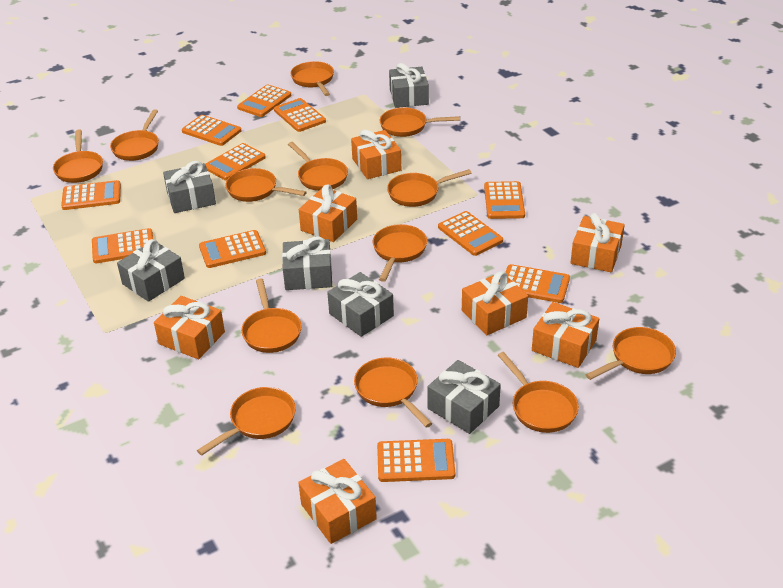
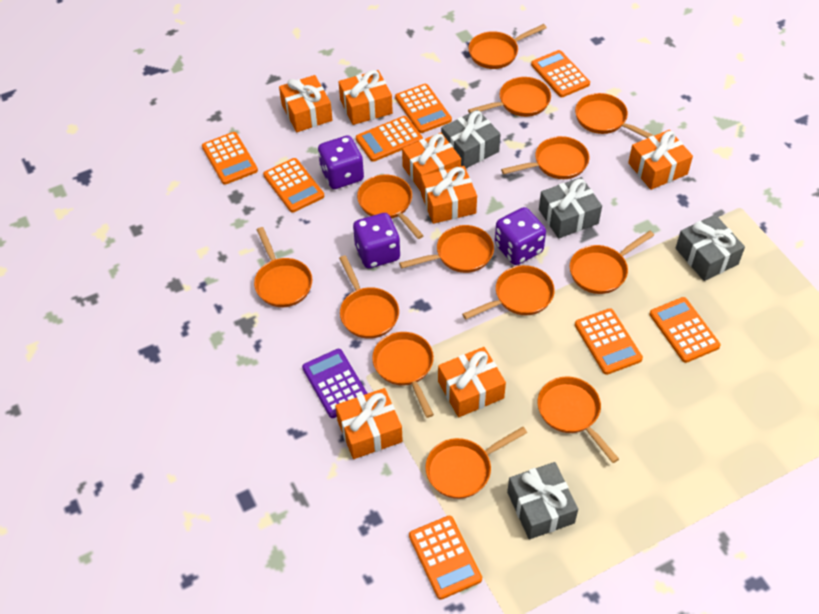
grey gift: [117,239,185,302] [163,161,216,213] [282,236,332,290] [327,272,394,337] [389,63,429,108] [428,360,501,434] = 6 -> [441,110,501,168] [507,462,578,539] [539,177,602,239] [676,215,745,281] = 4
orange calculator: [61,180,121,210] [92,228,153,263] [182,115,241,146] [199,230,266,268] [205,143,266,180] [237,84,291,117] [274,98,326,132] [377,439,455,482] [438,211,503,256] [484,181,525,219] [506,264,570,303] = 11 -> [202,132,258,185] [263,158,324,213] [356,116,423,162] [395,84,452,133] [409,516,482,600] [531,50,590,97] [575,308,643,375] [650,297,721,363] = 8
purple calculator: none = 0 -> [302,349,368,418] = 1
purple dice: none = 0 -> [318,135,364,189] [353,213,400,268] [495,207,546,265] = 3

